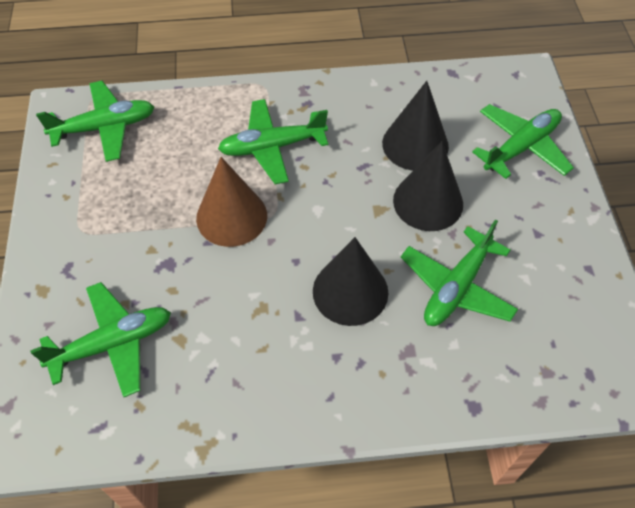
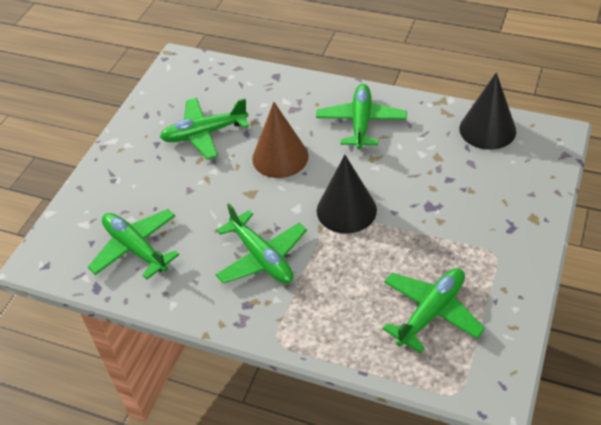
black cone: [313,237,388,326] [382,81,449,171] [393,141,463,231] = 3 -> [317,155,377,234] [459,72,516,150] = 2

